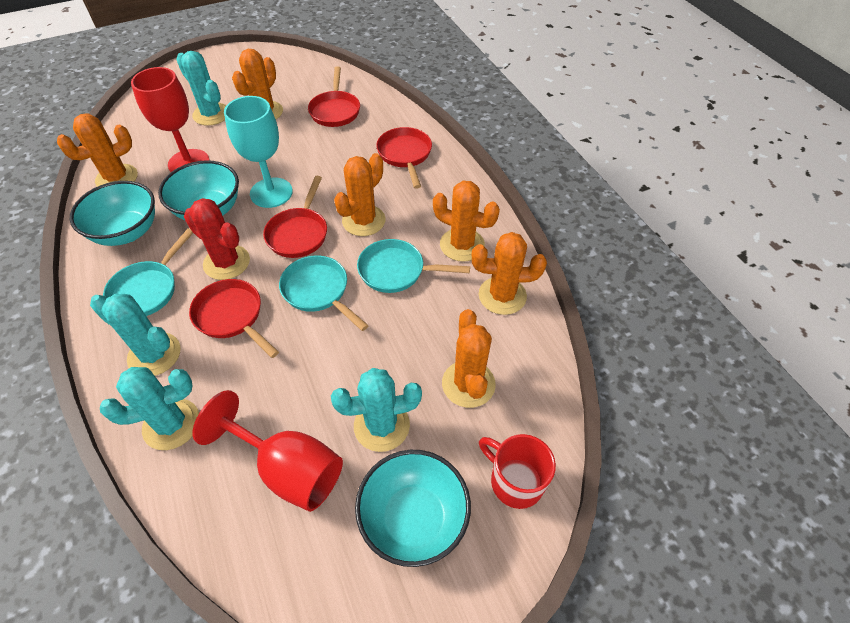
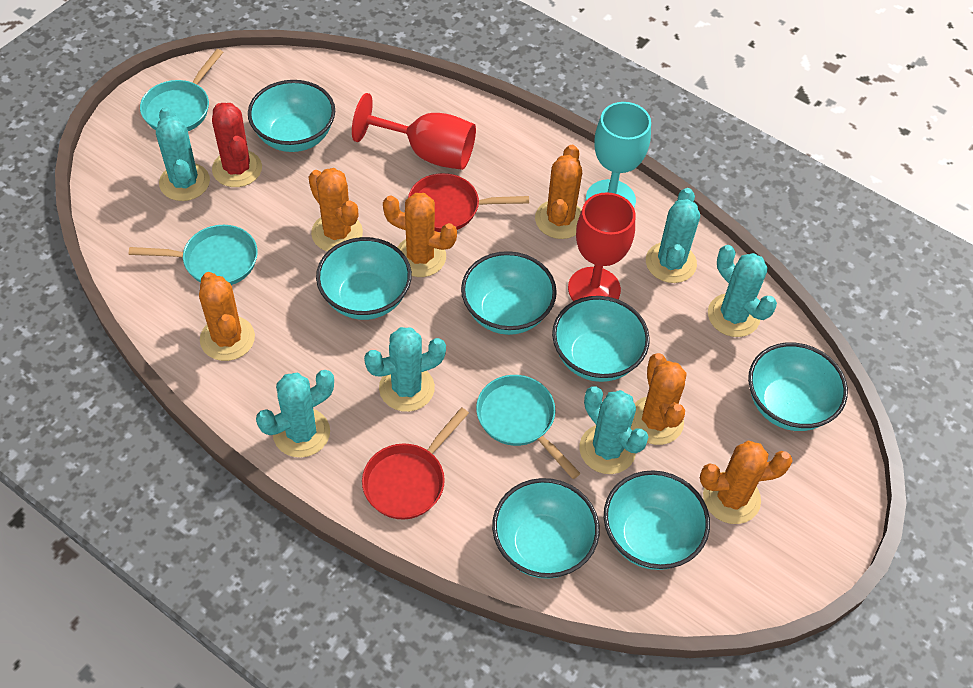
red mug: [479,434,556,509] = 1 -> none = 0
red pan: [189,279,279,358] [263,176,327,258] [308,66,360,127] [376,127,432,189] = 4 -> [362,407,469,520] [408,173,529,232] = 2
turquoise bowl: [70,181,155,246] [158,160,239,220] [355,450,471,567] = 3 -> [248,80,335,152] [316,237,412,320] [461,251,557,335] [492,478,600,579] [552,296,650,382] [604,470,710,570] [748,342,848,431] = 7
turquoise cactus: [90,293,180,376] [100,367,199,450] [176,51,226,126] [331,368,422,452] = 4 -> [156,107,210,201] [256,370,334,458] [364,327,446,412] [580,386,648,474] [646,188,700,283] [708,245,777,337] = 6

